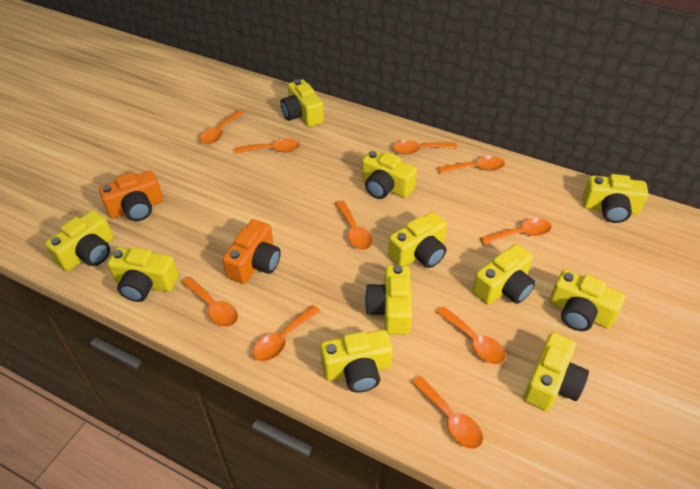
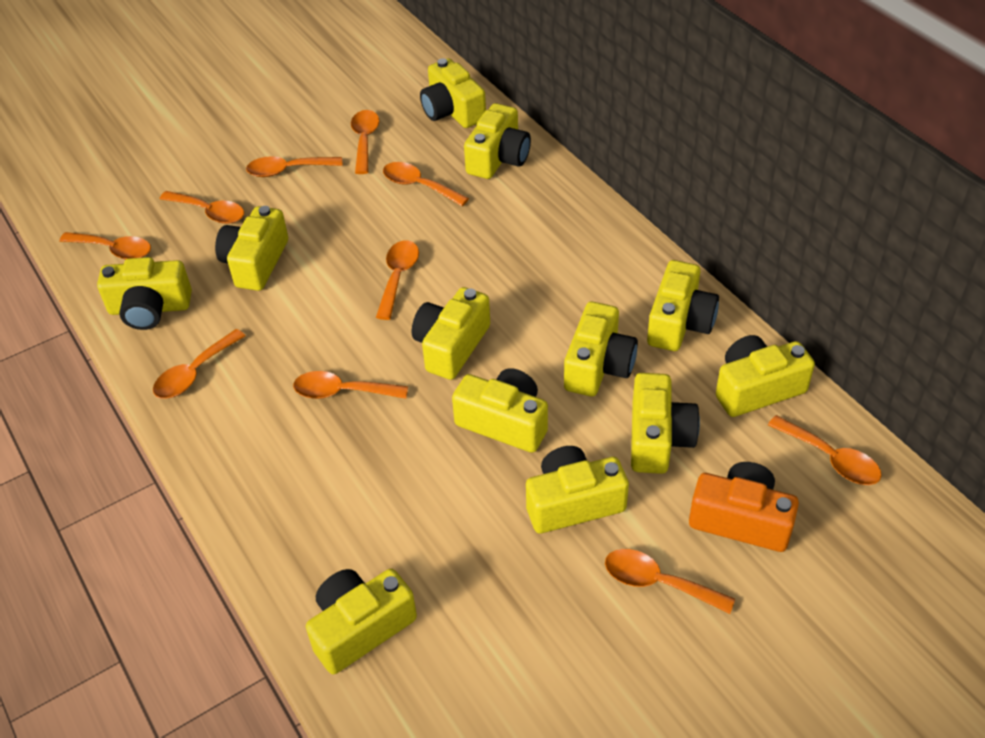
orange camera: [99,170,163,221] [222,219,281,284] = 2 -> [689,462,799,552] = 1
yellow camera: [45,210,114,271] [107,247,179,302] [281,79,324,127] [320,330,393,393] [362,150,417,199] [365,265,412,335] [388,212,447,268] [472,244,535,305] [523,332,589,411] [549,269,625,331] [583,174,649,223] = 11 -> [97,257,192,330] [215,206,288,291] [306,569,417,674] [412,287,490,380] [420,58,486,128] [452,368,548,453] [464,103,531,179] [526,446,629,533] [564,302,638,396] [631,373,700,474] [647,260,719,351] [716,335,815,417] = 12

